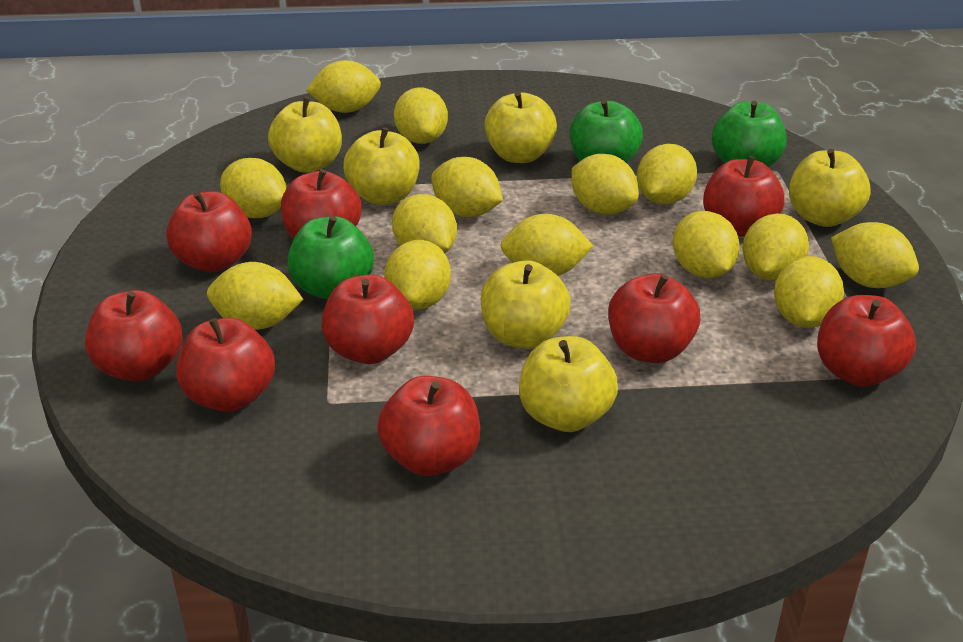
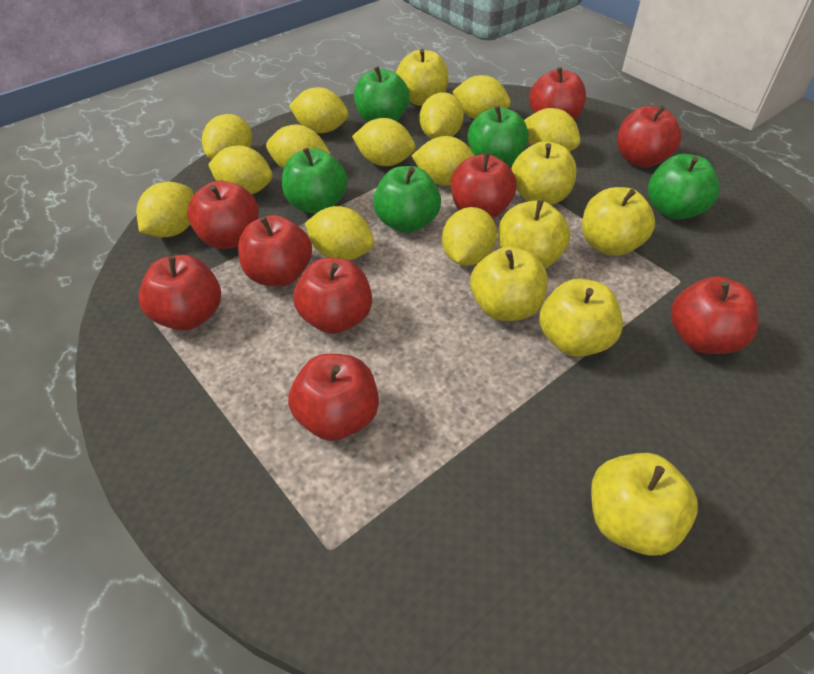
green apple: [287,216,374,299] [570,99,643,163] [712,101,787,167] = 3 -> [282,148,347,214] [354,66,410,122] [373,166,441,233] [468,105,529,166] [648,154,719,220] = 5
yellow apple: [268,97,342,173] [343,127,420,205] [481,260,571,349] [484,91,557,163] [519,336,618,432] [789,149,871,227] = 6 -> [396,49,448,106] [470,246,547,321] [498,200,570,268] [511,141,577,205] [539,278,623,357] [582,187,655,256] [591,453,698,556] = 7
yellow lemon: [207,262,304,330] [220,158,286,218] [306,60,381,113] [384,240,451,310] [392,194,457,253] [394,87,448,144] [431,157,503,217] [500,214,593,276] [572,154,639,214] [637,144,697,204] [673,211,740,278] [742,213,809,281] [774,256,844,328] [831,222,919,288] = 14 -> [136,182,194,237] [202,114,252,160] [208,145,273,194] [266,124,331,169] [289,87,349,133] [305,206,374,261] [352,118,415,166] [412,136,475,186] [420,92,464,139] [442,207,497,266] [452,75,511,119] [524,108,580,151] = 12

